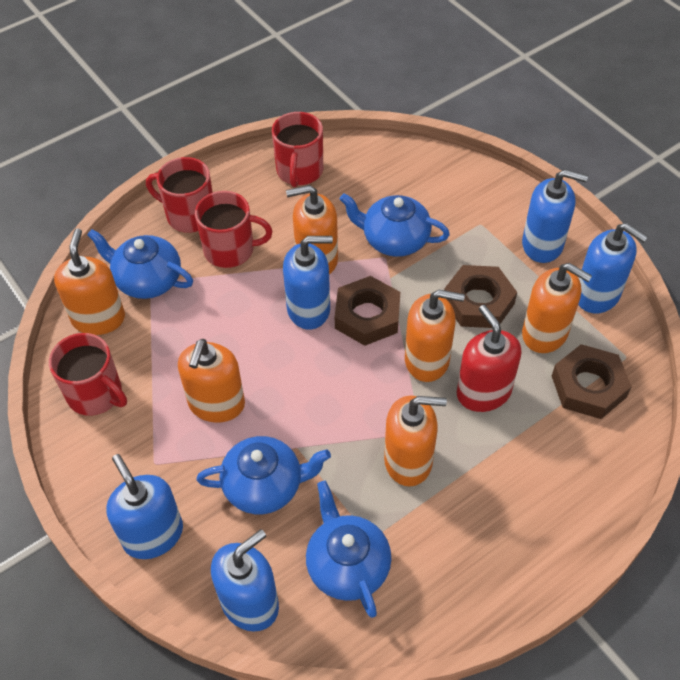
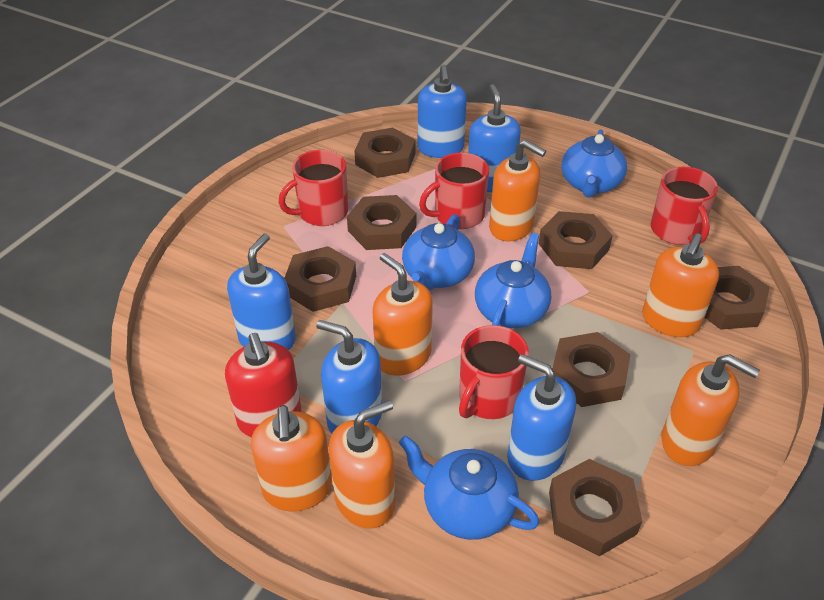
brown nut: [335,276,400,346] [444,265,517,328] [552,344,632,419] = 3 -> [284,246,356,312] [347,195,416,250] [354,128,415,178] [539,211,613,269] [549,459,642,556] [552,332,631,407] [705,266,770,330] = 7

